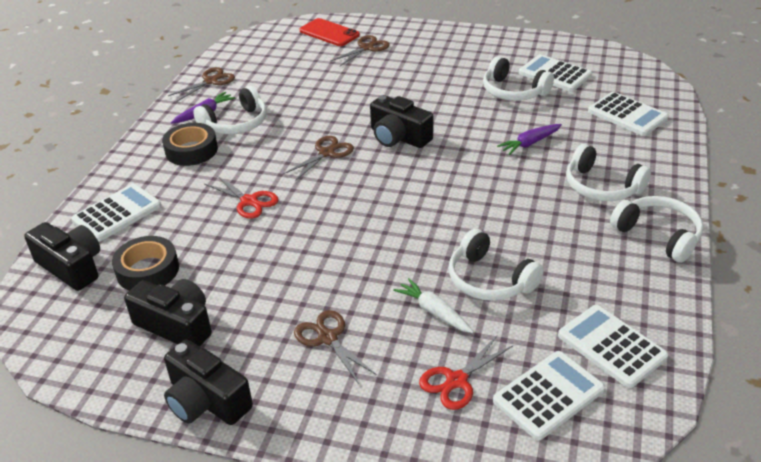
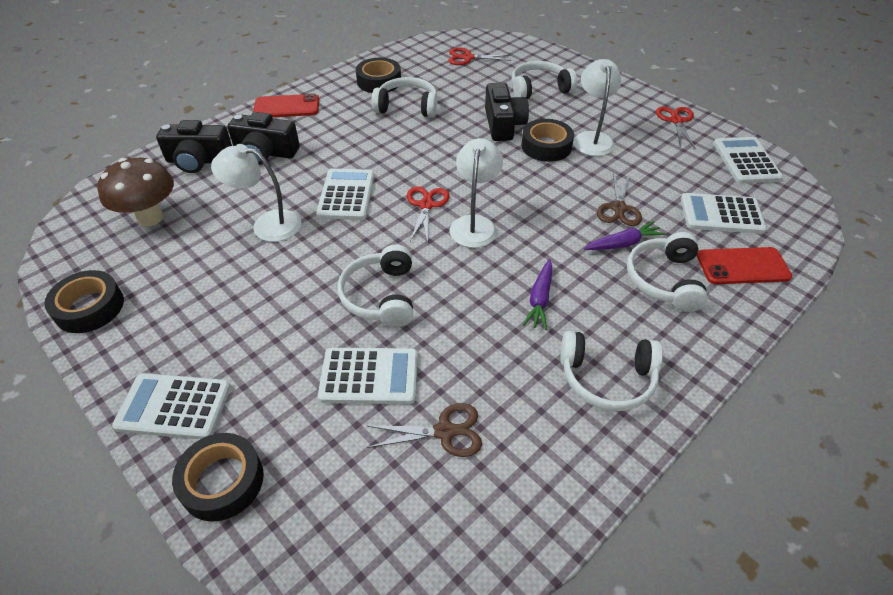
black camera: [24,222,100,291] [124,279,212,347] [164,339,253,425] [370,95,433,148] = 4 -> [156,120,232,173] [228,112,300,165] [485,83,529,141] = 3
black tape: [112,236,179,291] [162,123,218,166] = 2 -> [44,270,124,333] [172,433,264,522] [356,58,401,93] [521,119,574,162] = 4
brown mushroom: none = 0 -> [97,158,174,227] = 1
brown scissors: [168,67,235,102] [283,136,354,181] [294,310,377,384] [331,35,390,66] = 4 -> [367,403,482,457] [597,172,642,226] = 2
red phone: [300,18,360,46] = 1 -> [253,94,319,117] [697,247,792,284] = 2
red scissors: [204,176,279,219] [419,336,513,410] = 2 -> [407,186,450,243] [449,47,511,65] [656,107,696,149] = 3
white carrot: [393,278,474,333] = 1 -> none = 0
white lamp: none = 0 -> [211,144,301,242] [450,138,503,248] [573,59,621,156] = 3

